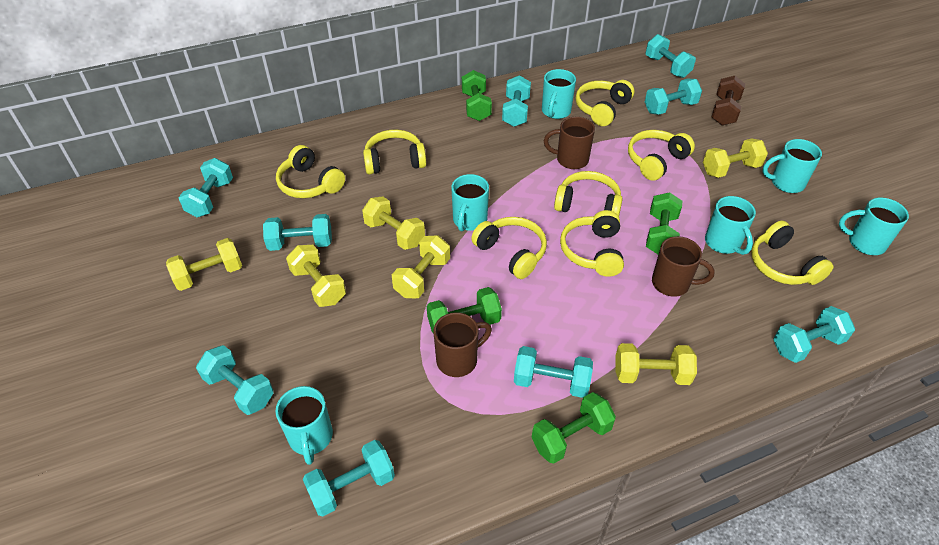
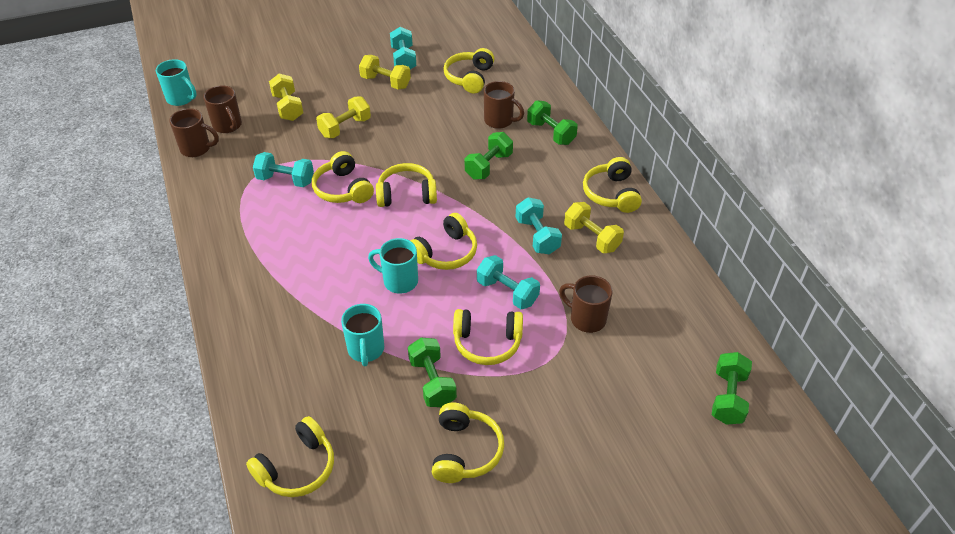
brown dumbbell: [712,76,745,125] = 1 -> none = 0
brown mug: [433,312,492,377] [544,117,595,169] [652,236,715,297] = 3 -> [169,108,219,157] [203,86,242,133] [484,81,524,129] [559,275,613,333] = 4
turquoise dumbbell: [179,158,233,217] [196,345,274,415] [263,214,332,251] [303,440,395,516] [502,75,531,127] [514,346,593,398] [645,79,702,115] [646,34,696,78] [773,306,855,363] = 9 -> [253,152,314,187] [390,27,416,69] [477,255,540,309] [516,197,562,254] = 4
turquoise mug: [276,386,333,465] [451,174,489,231] [542,69,576,119] [705,196,756,255] [762,139,822,193] [839,198,909,255] = 6 -> [156,59,197,106] [341,304,384,366] [368,238,418,294] = 3
yellow dumbbell: [166,238,242,291] [286,245,346,307] [362,196,425,250] [392,235,450,298] [616,343,697,385] [703,138,768,178] = 6 -> [269,74,303,121] [316,96,371,138] [359,55,411,89] [564,202,624,253] = 4

